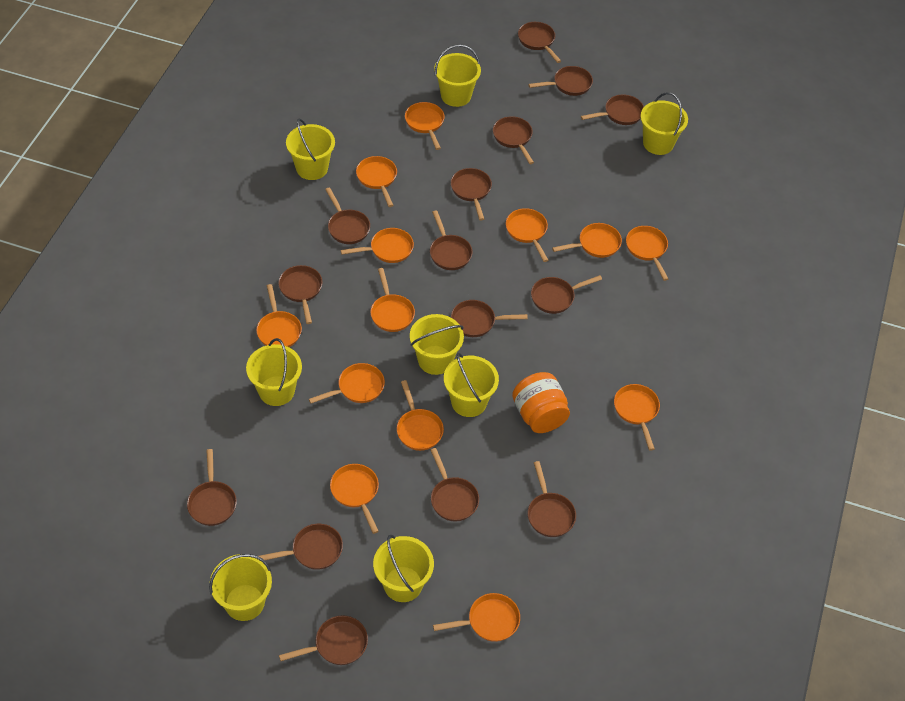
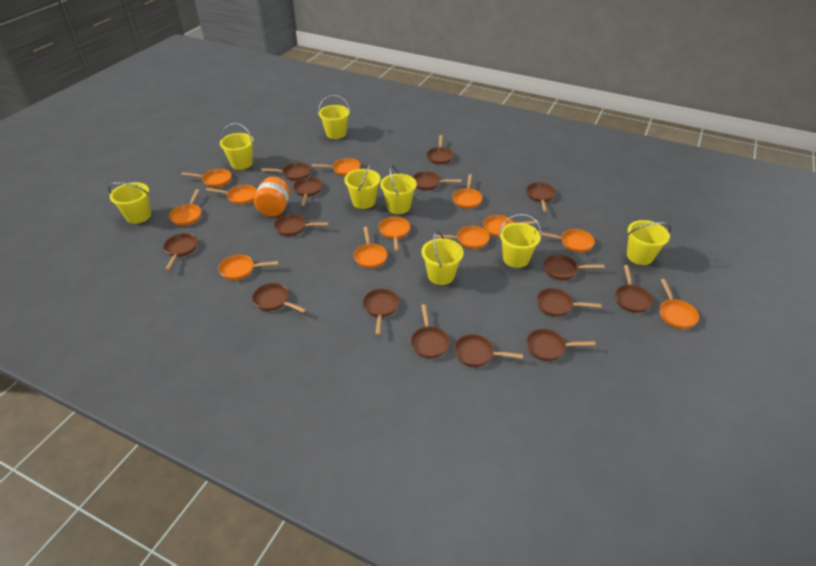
orange pan: [256,284,302,347] [309,363,385,403] [330,464,379,534] [341,228,414,263] [356,156,397,207] [370,268,415,332] [397,380,444,451] [405,102,444,150] [433,593,520,642] [506,208,548,262] [552,223,622,258] [614,384,660,451] [626,226,668,281] = 13 -> [169,189,201,226] [181,169,231,187] [206,185,257,205] [219,255,278,280] [312,158,361,176] [354,227,387,268] [379,217,410,251] [435,226,490,249] [453,174,482,209] [483,215,538,237] [539,229,595,252] [660,279,699,329] = 12

